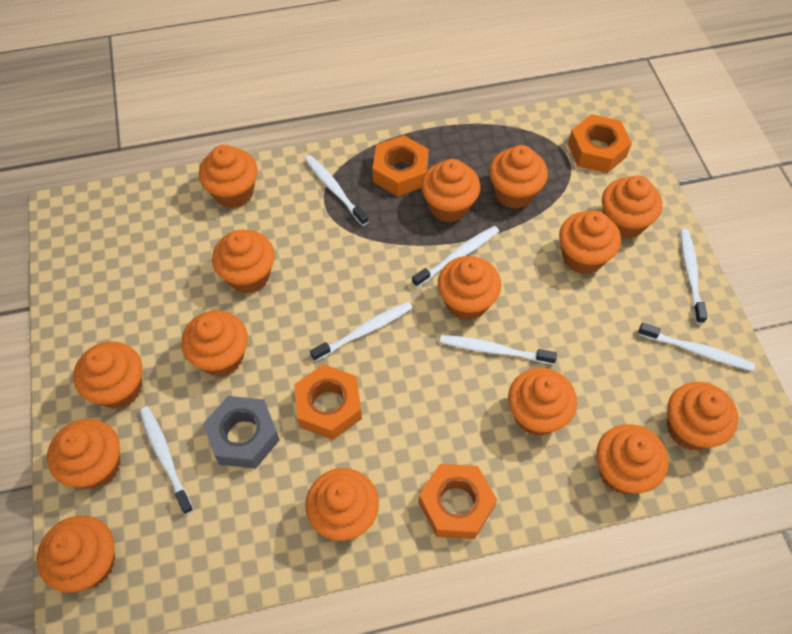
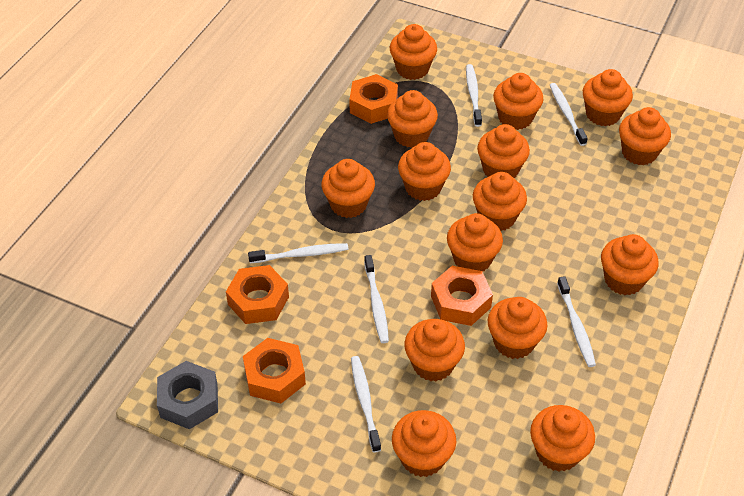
white toothbrush: [140,406,194,515] [305,155,369,226] [310,302,412,361] [412,226,499,288] [440,335,557,364] [638,323,755,371] [680,229,707,324] = 7 -> [248,243,349,263] [351,356,381,452] [364,255,389,343] [466,64,482,127] [550,83,588,146] [557,276,596,367] = 6

